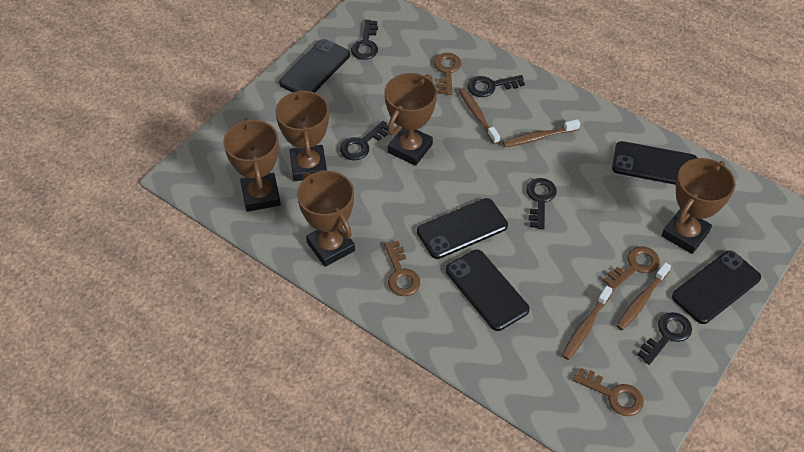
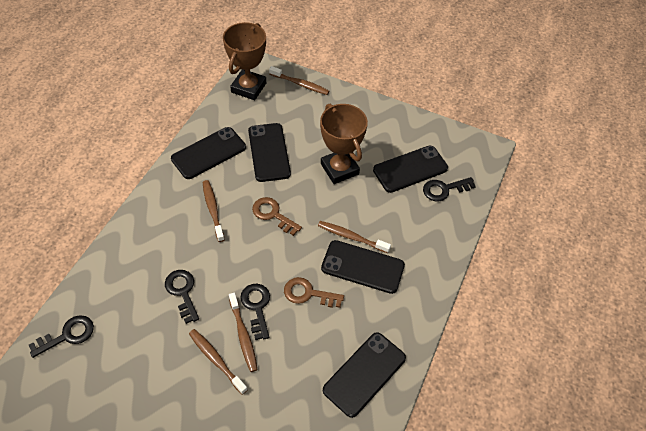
black key: [340,121,388,160] [351,20,378,60] [467,75,525,97] [526,178,557,229] [637,312,692,365] = 5 -> [29,315,94,358] [165,270,199,324] [240,284,270,340] [423,177,476,201] = 4
brown key: [384,241,420,296] [434,53,461,95] [573,368,644,416] [603,246,660,291] = 4 -> [252,197,302,236] [284,277,344,308] = 2
brown toothbrush: [459,88,500,144] [503,119,580,147] [562,286,613,360] [616,262,671,330] = 4 -> [189,329,248,395] [203,180,225,242] [229,293,258,372] [269,66,329,95] [318,221,391,253] = 5
brown trophy: [223,118,281,212] [275,89,329,181] [297,171,355,267] [385,73,437,166] [661,158,735,254] = 5 -> [223,22,266,100] [320,104,368,184] = 2

